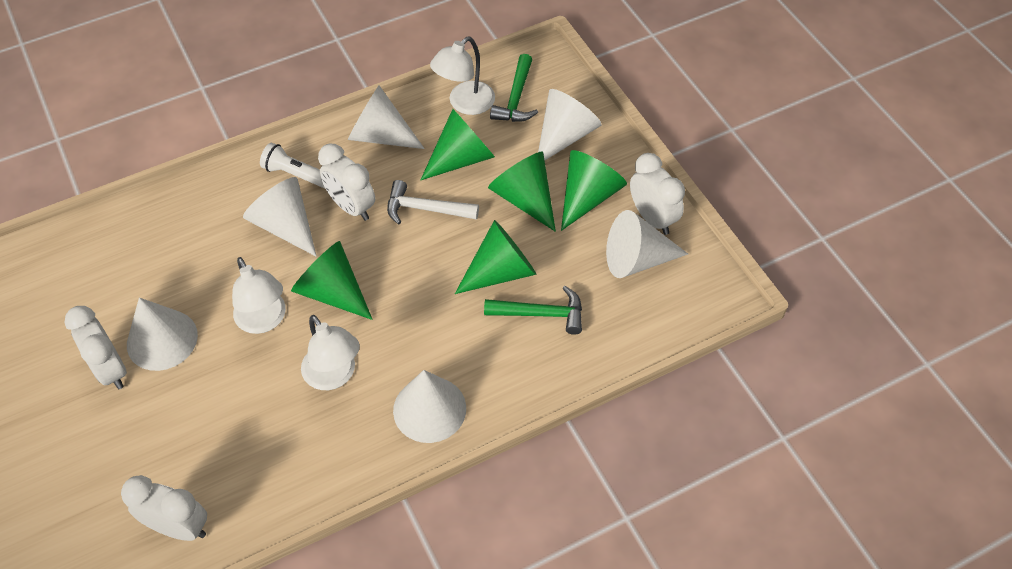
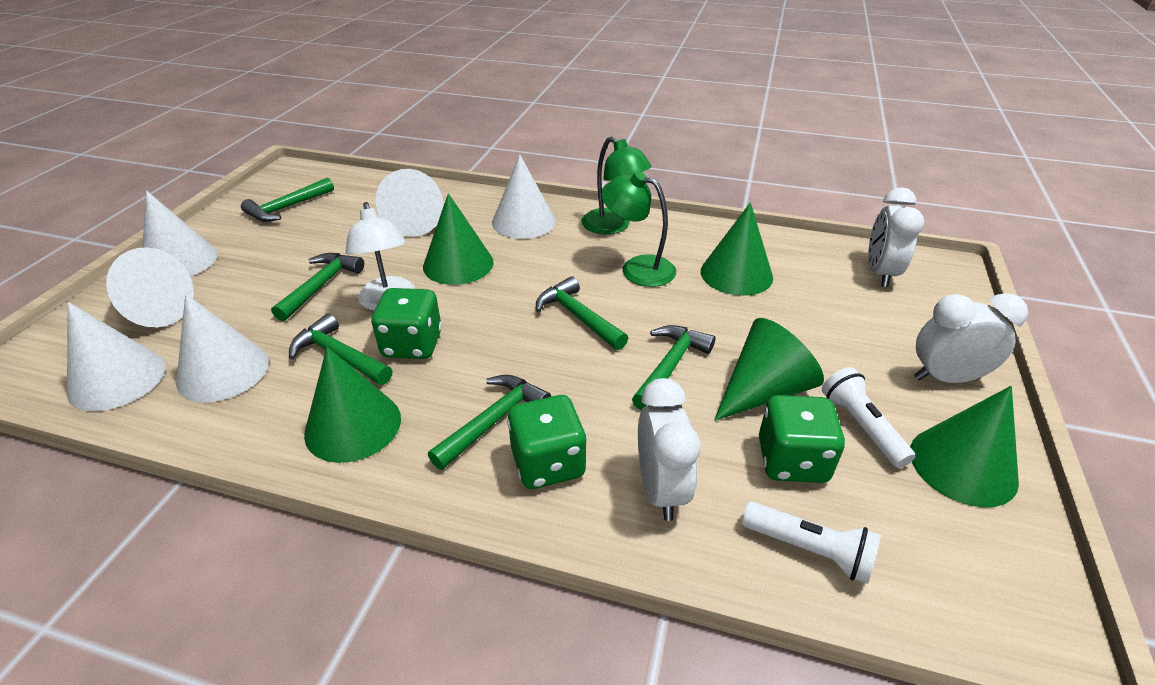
green dice: none = 0 -> [371,288,442,359] [507,395,587,489] [759,395,845,483] = 3
green hammer: [484,286,582,335] [490,54,538,122] = 2 -> [241,178,334,222] [271,253,364,321] [289,313,392,385] [428,375,551,470] [536,276,628,350] [632,325,715,410] = 6
green lamp: none = 0 -> [582,137,652,234] [601,171,676,287] = 2
white clock: [65,306,127,389] [121,475,207,541] [318,144,375,221] [630,153,685,235] = 4 -> [638,378,701,521] [868,187,925,287] [914,293,1028,383] = 3
white flashlight: [260,143,325,189] = 1 -> [742,501,881,584] [822,367,915,468] = 2
white hammer: [387,180,479,224] = 1 -> none = 0
white lamp: [232,257,286,334] [301,315,360,390] [430,37,495,115] = 3 -> [345,202,415,310] = 1

